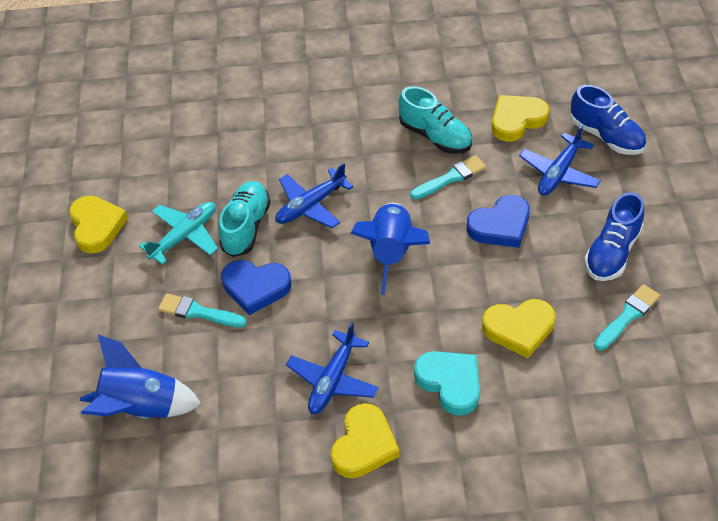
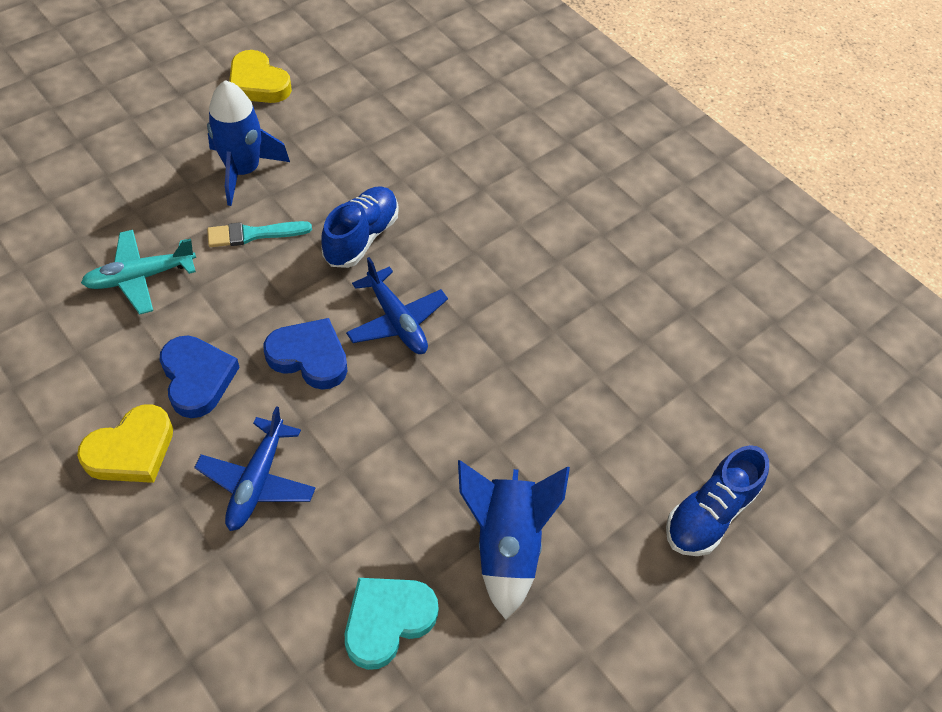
blue plane: [275,163,354,229] [286,322,379,414] [519,124,601,195] = 3 -> [194,406,316,531] [346,257,448,354] = 2
turquoise brush: [158,293,247,327] [410,155,486,200] [594,284,660,351] = 3 -> [207,221,312,247] = 1
turquoise shoe: [219,181,271,257] [399,86,472,154] = 2 -> none = 0
yellow heart: [69,195,128,253] [331,403,400,478] [482,299,555,358] [492,95,549,141] = 4 -> [77,404,173,483] [229,50,292,103] = 2

